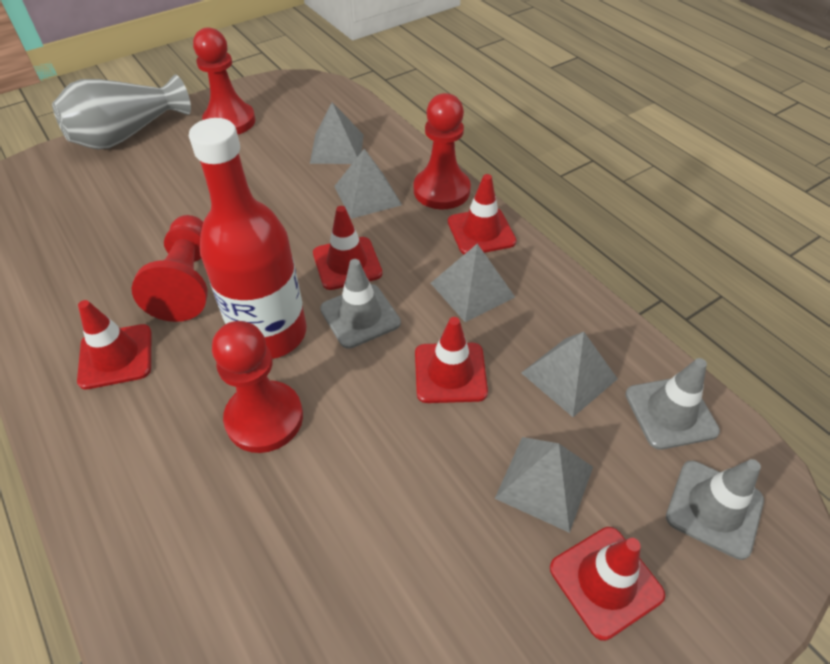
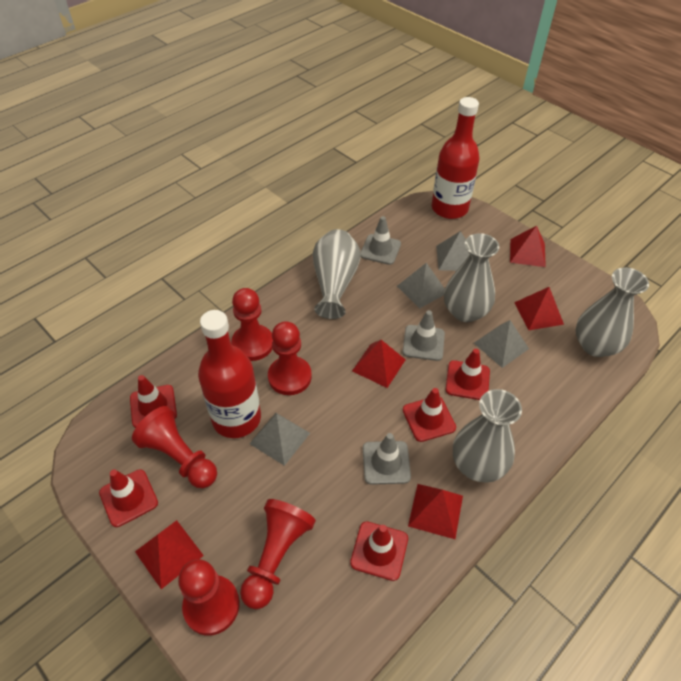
grey pyramid: [310,102,364,164] [334,149,402,219] [431,244,515,322] [495,437,593,533] [521,332,618,417] = 5 -> [249,413,310,466] [397,263,445,309] [436,231,470,271] [474,320,529,368] = 4
grey vase: [52,74,191,150] = 1 -> [313,229,361,319] [444,233,499,322] [453,389,522,483] [575,267,649,357] = 4
red bottle: [189,118,307,359] = 1 -> [198,310,261,438] [432,97,480,219] = 2
red pawn: [131,215,208,322] [193,27,256,134] [212,321,303,453] [414,93,471,209] = 4 -> [132,406,217,488] [178,559,240,636] [231,288,273,361] [240,499,316,609] [268,321,312,395] = 5
red pyramid: none = 0 -> [135,520,204,589] [352,340,406,388] [408,484,463,539] [510,226,546,267] [514,287,564,330] = 5

